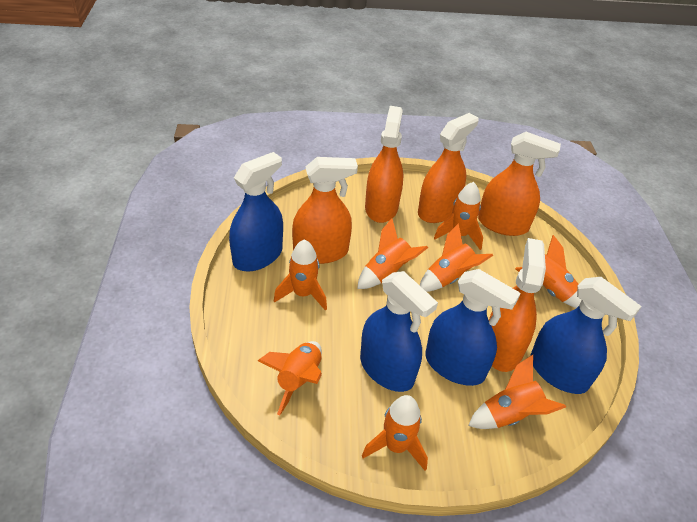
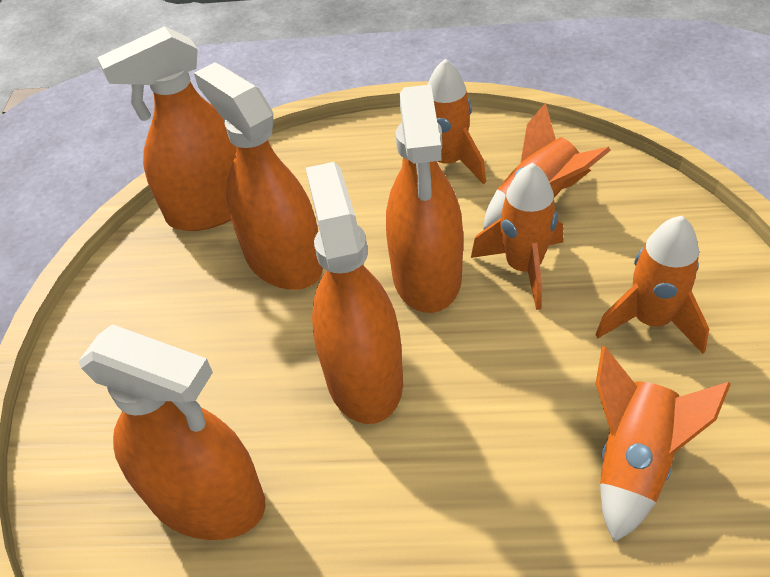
blue spray bottle: [229,152,283,271] [360,271,438,392] [425,269,521,386] [530,277,641,394] = 4 -> none = 0
orange rocket: [258,341,322,416] [274,239,327,311] [357,218,428,289] [362,395,428,470] [420,223,493,292] [434,182,483,250] [468,355,566,429] [515,235,581,308] = 8 -> [402,59,486,185] [471,163,563,310] [483,102,611,230] [595,216,709,354] [596,347,731,542] = 5

